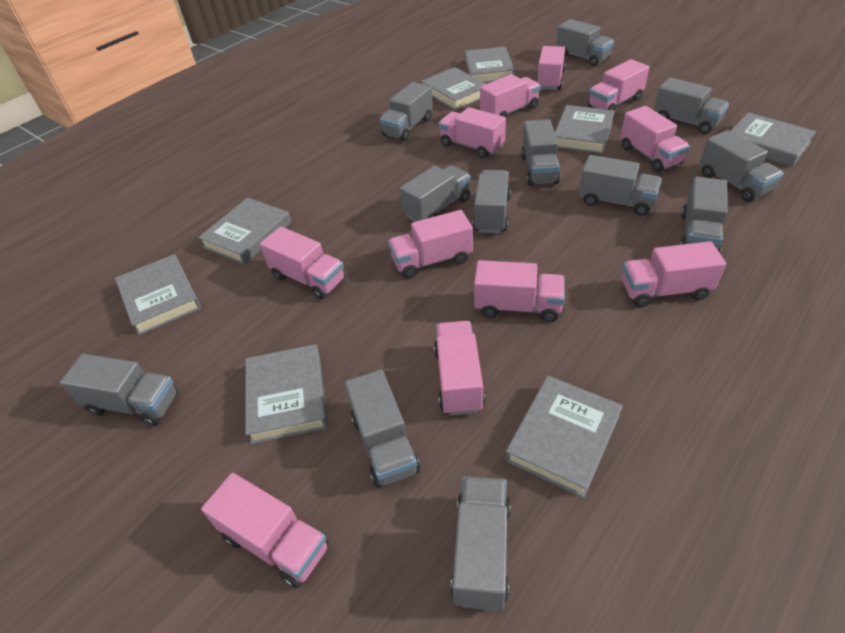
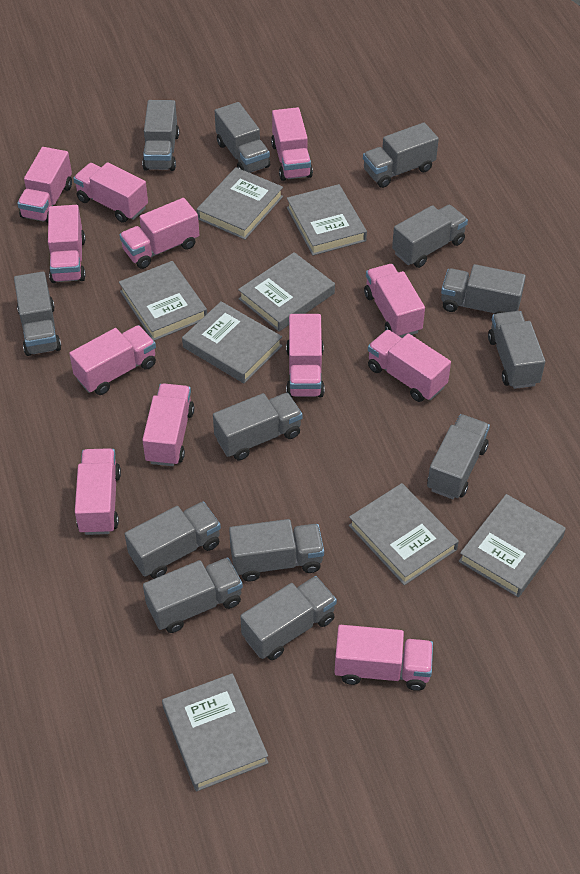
grey truck: [60,354,178,426] [345,369,420,488] [380,82,433,141] [400,165,471,222] [451,476,510,610] [473,170,511,233] [521,119,560,186] [556,19,614,66] [579,155,662,216] [654,77,729,134] [679,177,728,253] [700,130,784,202] = 12 -> [14,272,61,356] [125,502,221,579] [142,100,179,171] [143,558,243,633] [213,393,302,460] [215,102,270,173] [229,519,324,582] [240,576,337,660] [363,122,439,188] [392,205,468,268] [427,414,490,499] [441,264,526,314] [488,311,545,389] = 13
pink truck: [201,473,329,588] [260,226,345,300] [388,210,473,279] [434,321,485,415] [438,107,506,158] [474,260,565,322] [480,74,541,119] [536,46,566,90] [588,59,650,110] [621,106,690,172] [622,241,726,307] = 11 -> [17,147,72,223] [48,205,86,283] [69,325,156,395] [73,162,148,223] [75,448,121,535] [119,198,199,269] [142,383,194,466] [271,107,313,181] [286,314,324,397] [334,625,433,691] [364,264,425,338] [368,329,451,402] = 12

